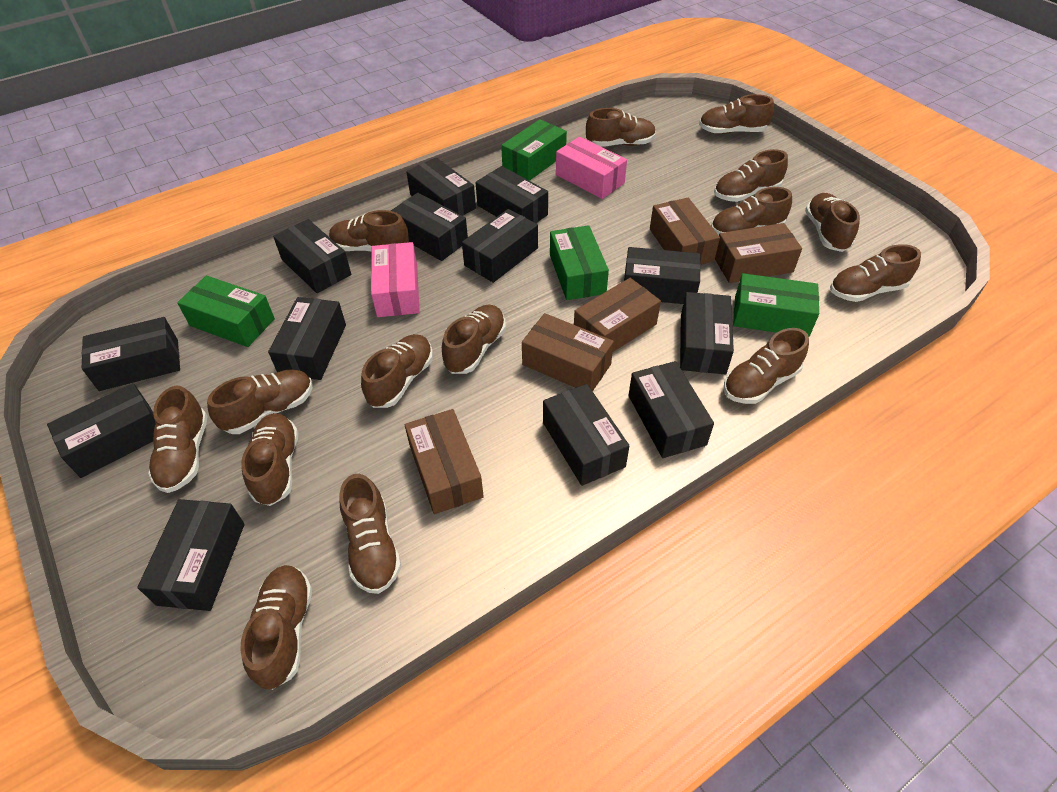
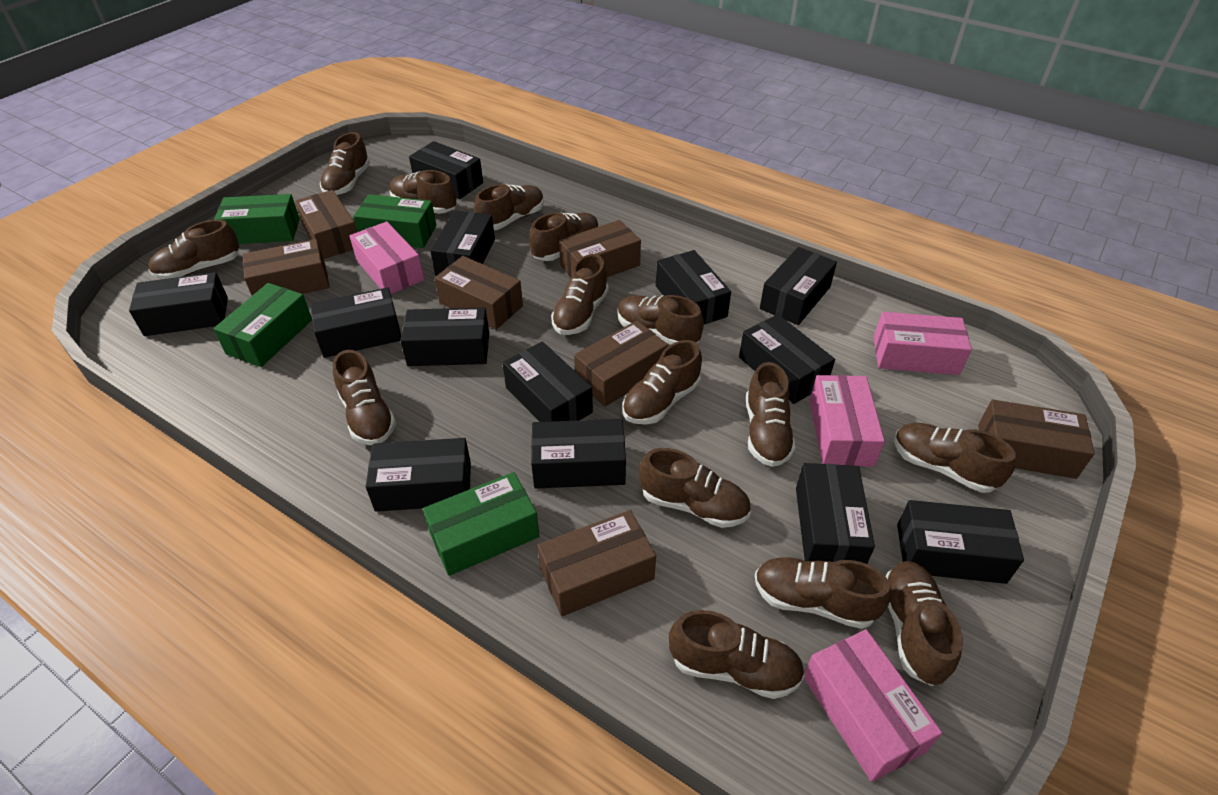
brown box: [405,409,484,514] [522,313,614,391] [574,278,661,352] [650,198,720,265] [715,223,802,283] = 5 -> [242,239,330,296] [295,190,357,259] [434,256,523,330] [537,510,656,616] [559,220,641,277] [574,320,668,407] [978,399,1095,479] = 7
pink box: [371,242,420,317] [556,137,627,199] = 2 -> [349,221,424,294] [804,629,942,782] [810,375,885,467] [873,312,972,375] = 4

